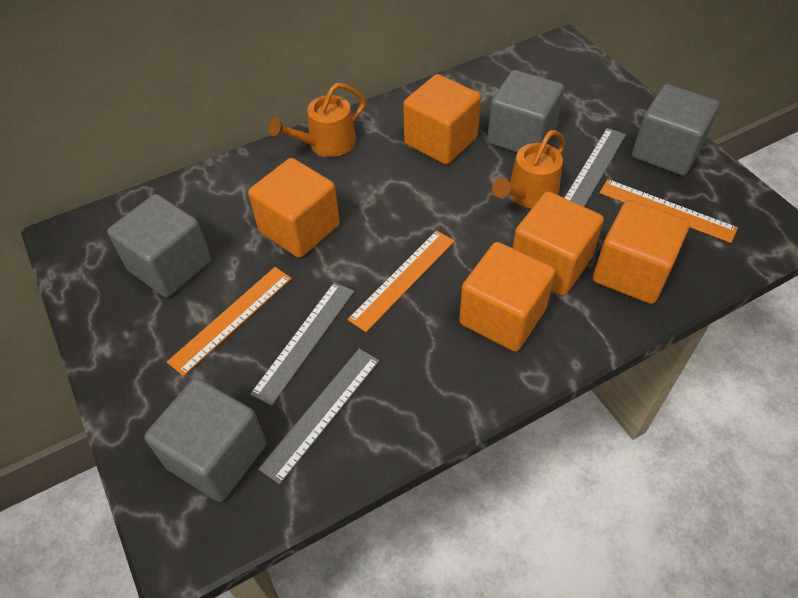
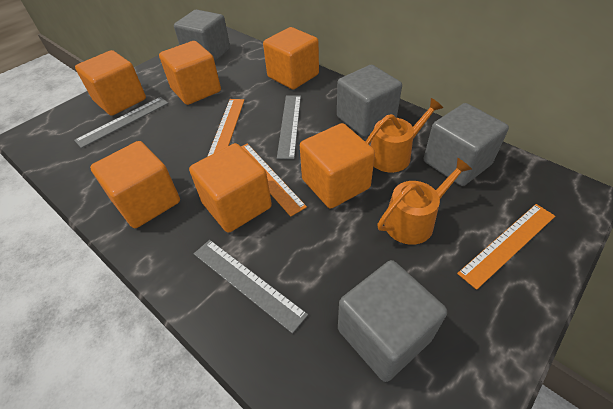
orange cube: [248,158,340,258] [403,74,481,165] [459,242,555,352] [512,191,604,296] [593,200,690,304] = 5 -> [75,50,146,116] [90,141,180,228] [159,41,221,105] [189,143,272,233] [263,27,319,89] [300,123,375,209] = 6

